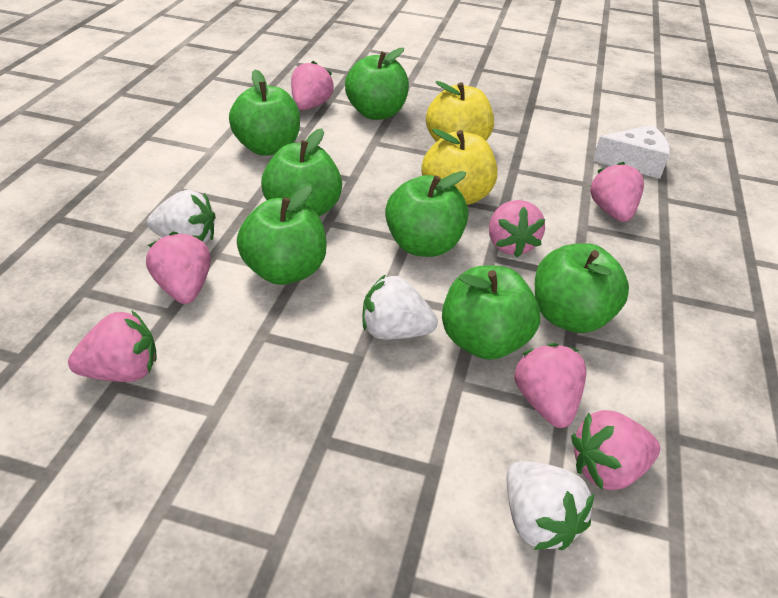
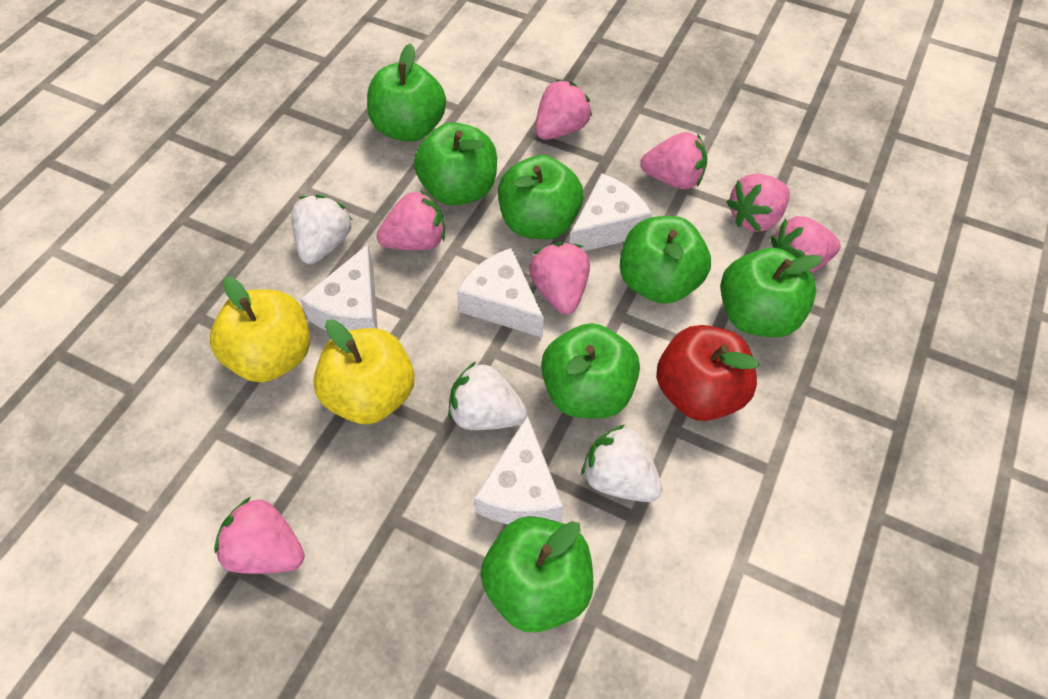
red apple: none = 0 -> [656,325,759,421] = 1
white cheese: [593,125,670,179] = 1 -> [300,245,378,331] [457,248,544,338] [474,415,563,524] [569,173,652,251] = 4

